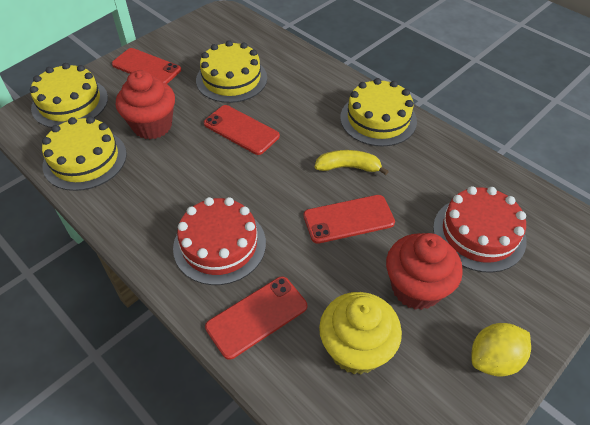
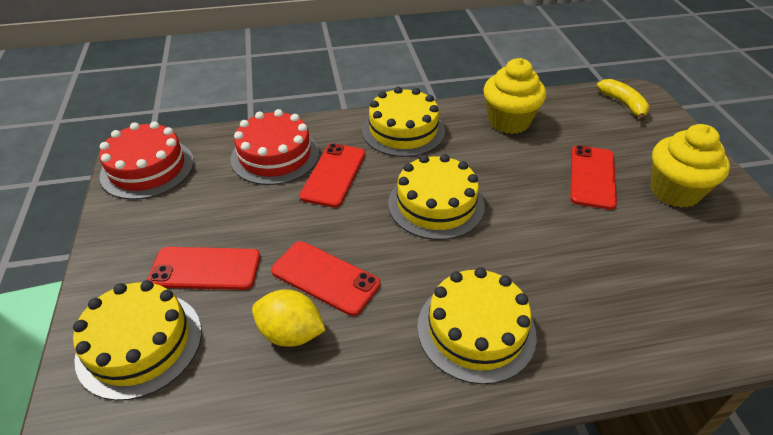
red cupcake: [116,70,175,139] [386,233,463,310] = 2 -> none = 0
yellow cupcake: [319,292,402,374] = 1 -> [483,58,546,134] [650,124,730,208] = 2

